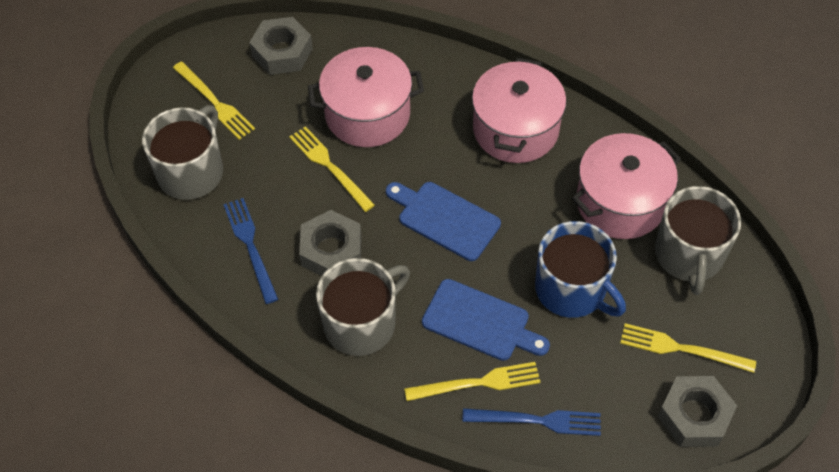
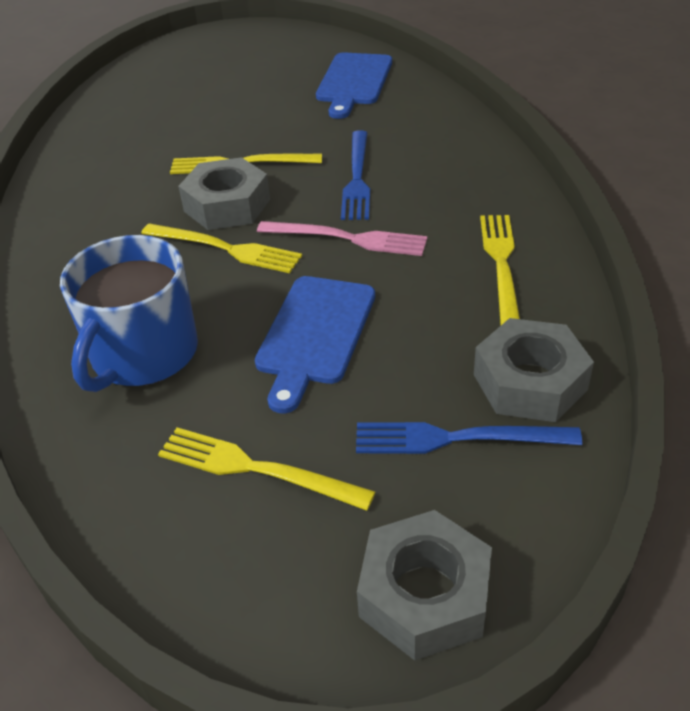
grey mug: [142,105,223,200] [316,258,410,356] [655,186,741,295] = 3 -> none = 0
pink fork: none = 0 -> [257,221,427,256] = 1
pink pot: [308,47,424,147] [472,58,566,163] [572,133,681,239] = 3 -> none = 0

